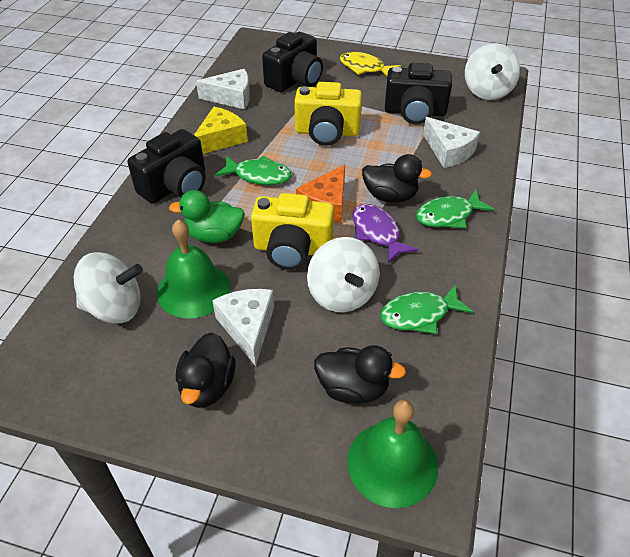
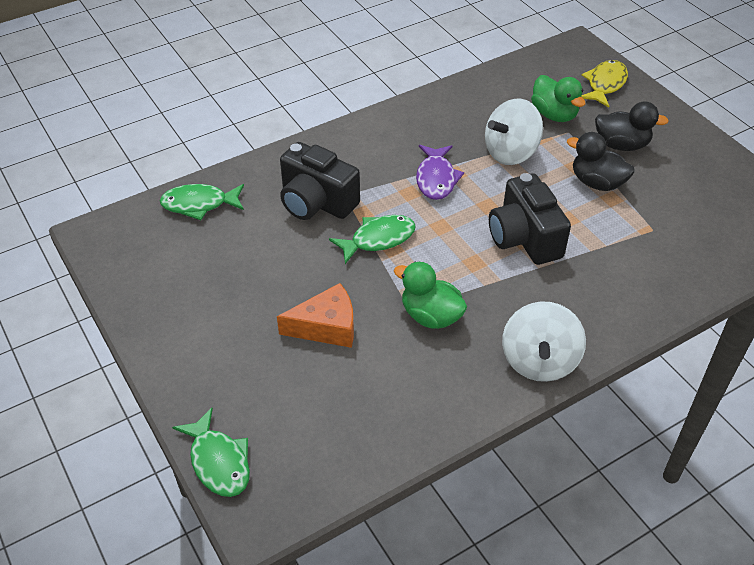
black camera: [128,129,206,204] [262,32,323,92] [385,63,452,124] = 3 -> [280,142,360,220] [489,173,571,265] = 2
black duck: [176,332,236,408] [314,345,406,404] [362,154,432,203] = 3 -> [567,132,635,191] [595,101,669,151] = 2
green bell: [157,219,230,319] [347,400,438,508] = 2 -> none = 0
green duck: [169,190,245,243] = 1 -> [394,262,467,329] [531,75,585,122] = 2
white cheese: [196,69,250,110] [212,289,274,366] [423,117,480,168] = 3 -> none = 0
white spinning top: [74,252,143,324] [307,237,380,312] [465,43,520,100] = 3 -> [485,99,543,165] [502,301,586,382] = 2
yellow camera: [251,193,334,270] [294,82,362,146] = 2 -> none = 0
yellow cheese: [194,107,248,154] = 1 -> none = 0

